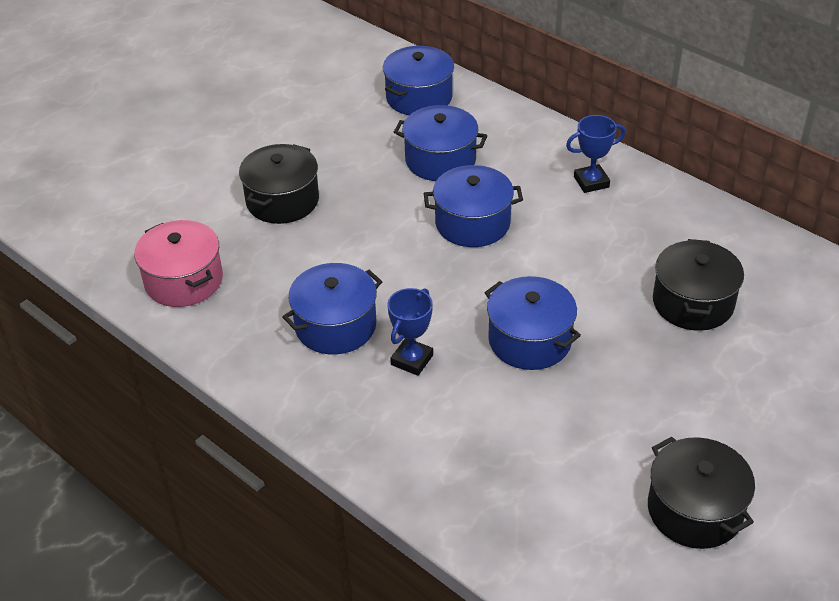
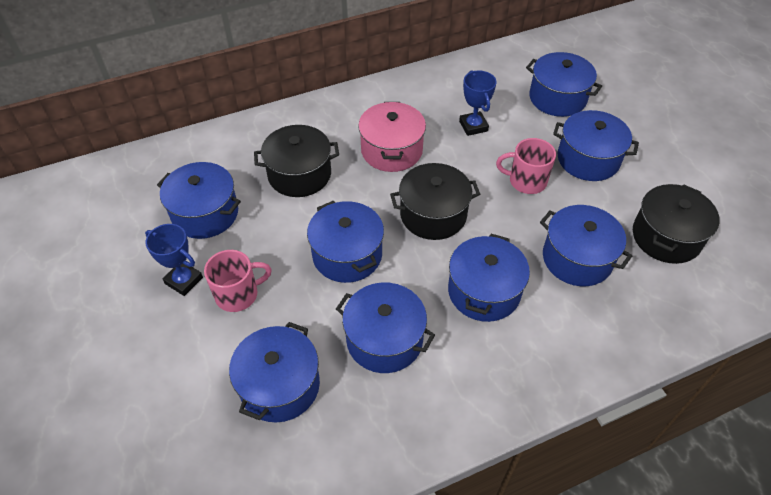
blue pot: [282,263,382,354] [383,46,454,115] [394,105,487,181] [424,165,523,247] [485,276,581,370] = 5 -> [157,162,241,239] [229,322,320,422] [307,201,384,283] [336,283,435,373] [448,234,530,322] [526,52,602,117] [540,205,632,286] [553,110,639,181] = 8
pink mug: none = 0 -> [204,250,272,312] [496,138,556,194] = 2

